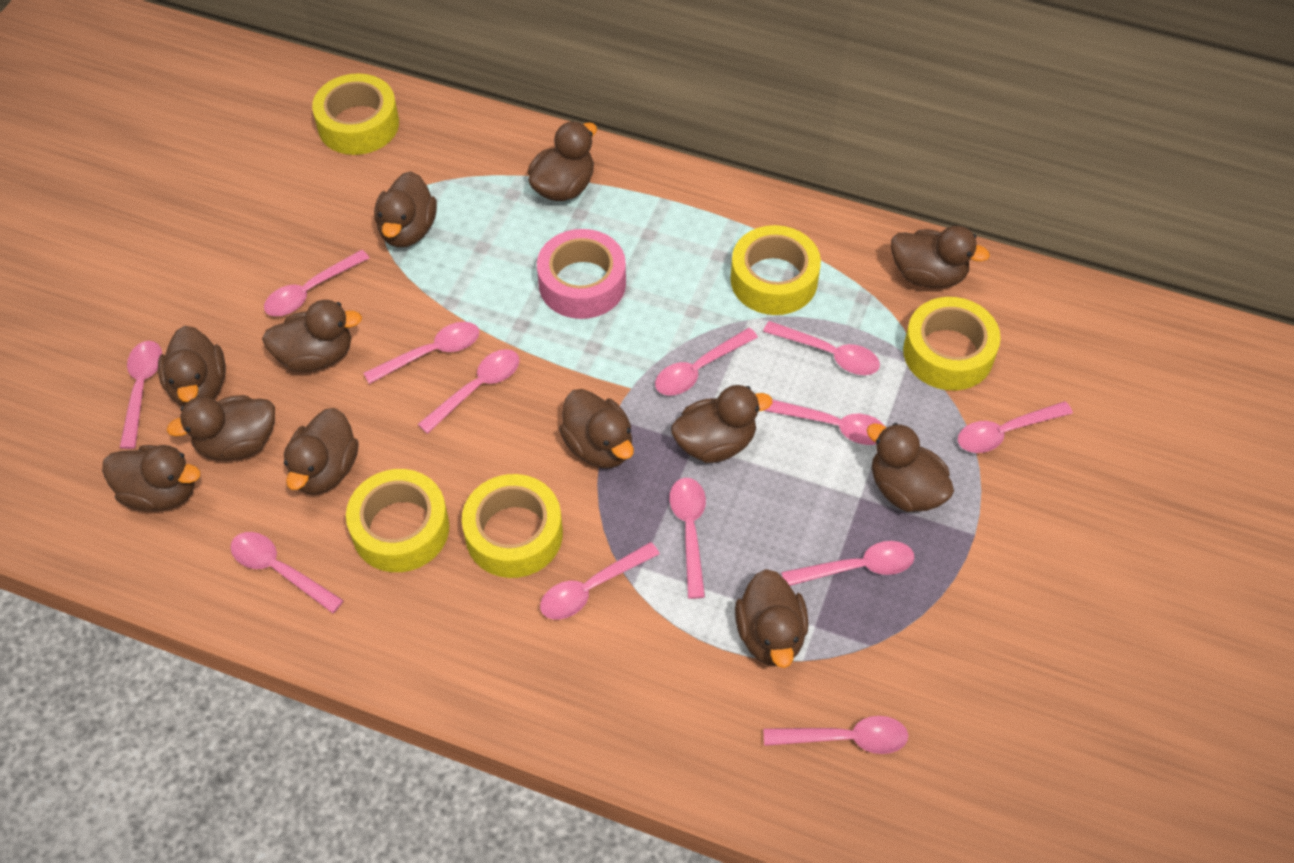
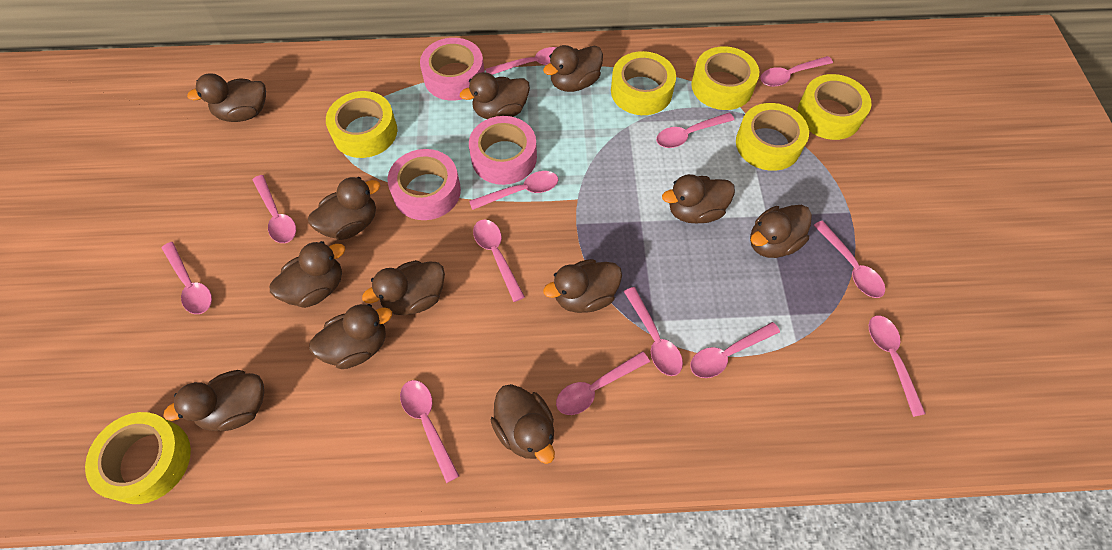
pink tape: [537,229,626,319] = 1 -> [388,149,461,220] [420,38,485,101] [469,116,537,185] = 3
yellow tape: [312,73,399,155] [346,469,449,572] [462,474,563,578] [731,225,821,315] [903,297,1001,391] = 5 -> [85,412,191,504] [326,91,397,158] [611,51,676,115] [691,46,759,110] [736,103,809,171] [797,74,871,140] = 6

